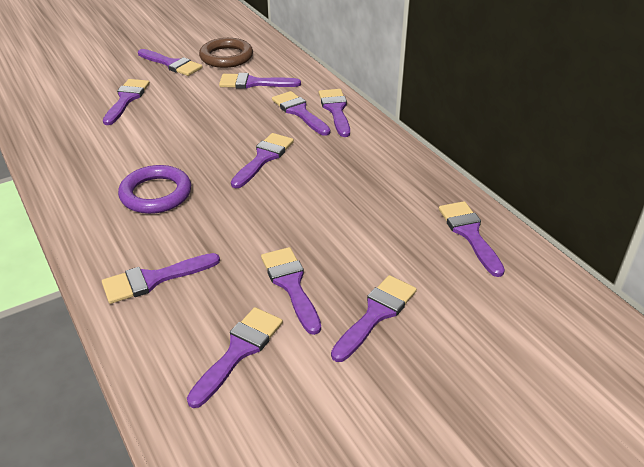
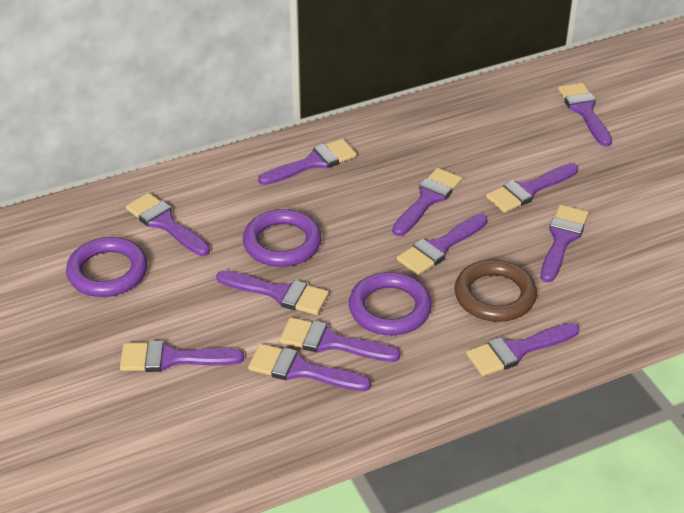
purple brush: [102,253,220,304] [103,79,150,125] [138,49,202,76] [187,307,283,408] [219,73,301,89] [231,133,294,188] [261,247,321,335] [272,91,330,136] [319,89,350,137] [331,275,417,362] [439,201,505,277] = 11 -> [120,341,244,372] [126,193,210,256] [216,270,329,315] [248,344,371,391] [258,139,357,185] [279,317,400,362] [392,168,462,236] [397,214,488,275] [466,323,580,376] [486,163,578,213] [540,205,589,282] [558,83,612,147] = 12
purple ring: [118,165,191,214] = 1 -> [66,237,147,297] [243,209,322,267] [349,272,432,335] = 3

